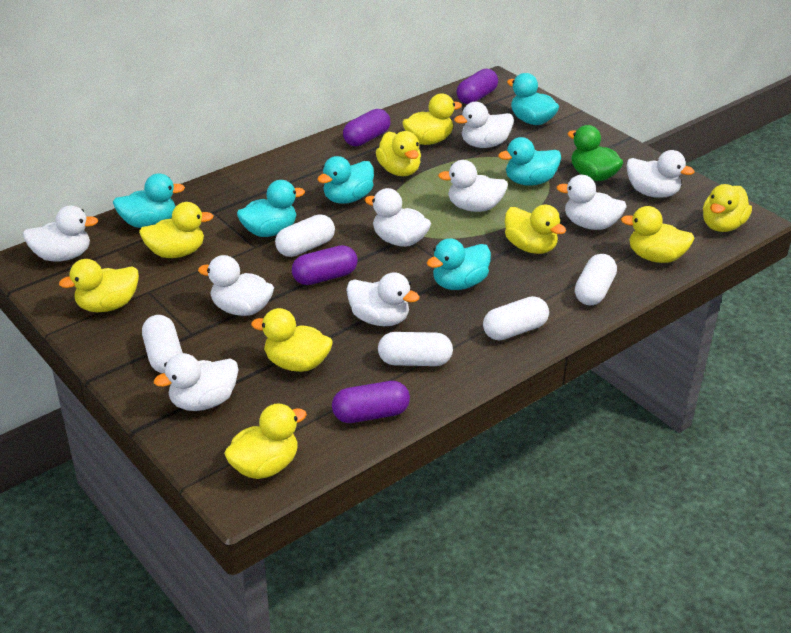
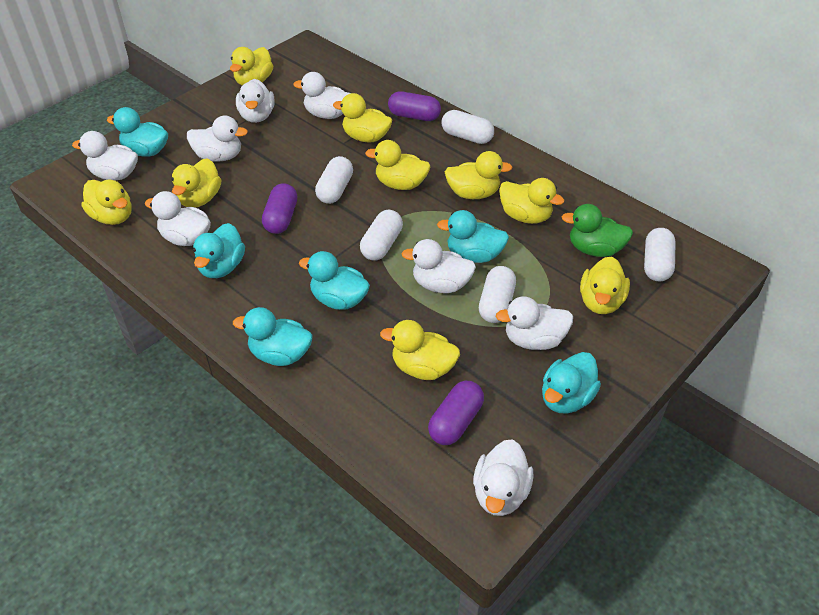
purple capsule: [292,245,358,285] [332,381,410,423] [343,109,391,146] [456,69,498,104] = 4 -> [262,183,297,234] [388,91,441,121] [428,381,484,445] = 3
white duck: [23,206,98,262] [154,353,238,411] [198,255,274,316] [346,272,420,326] [364,188,431,247] [438,160,508,212] [454,102,514,148] [556,175,627,230] [627,150,695,198] = 9 -> [72,131,138,180] [145,191,211,246] [187,116,248,162] [236,79,274,123] [293,72,350,119] [401,239,476,293] [473,439,534,516] [495,296,573,350] = 8

